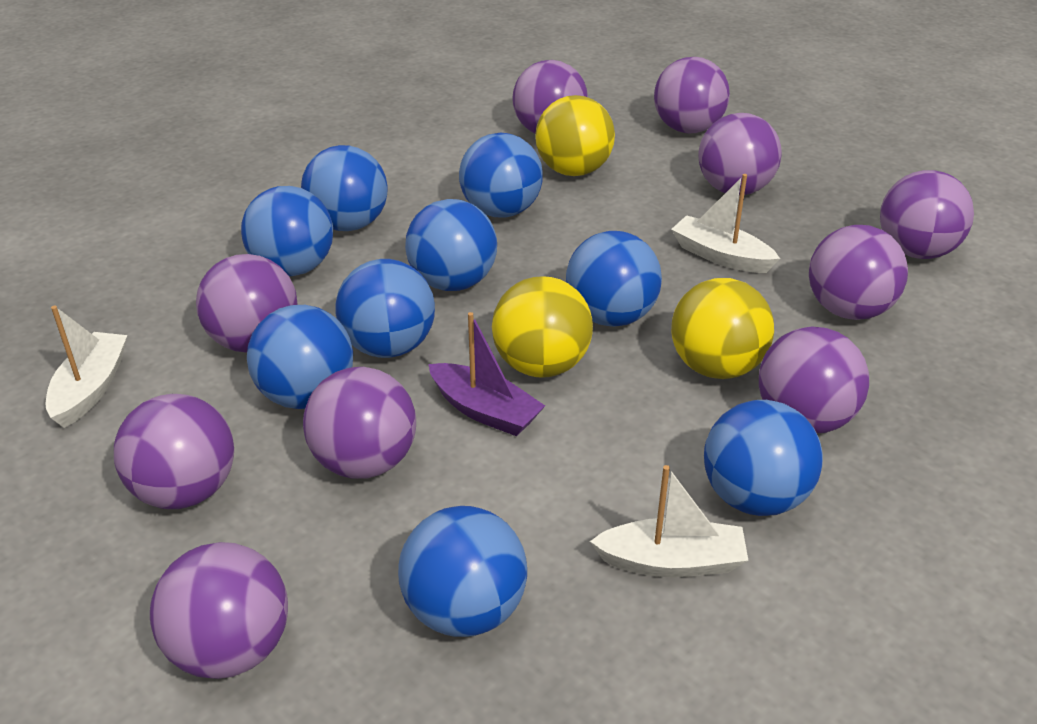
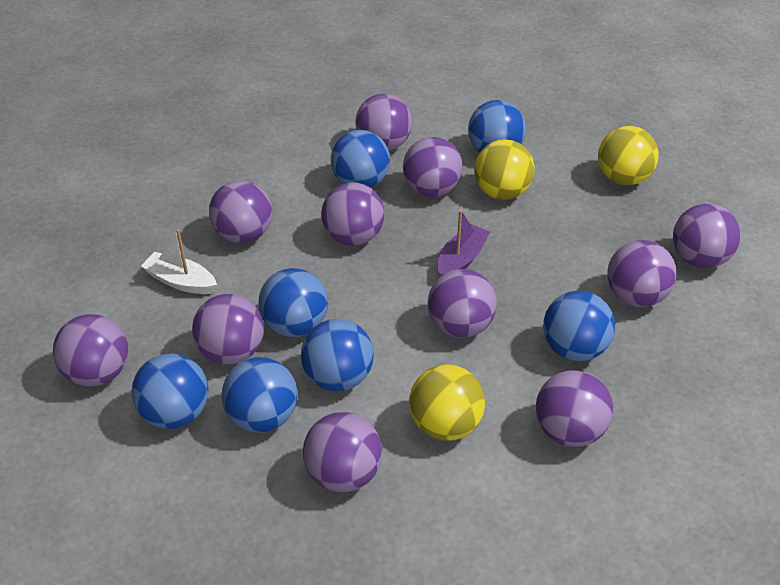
blue ball: [241,186,333,276] [247,305,353,409] [301,145,388,231] [335,259,435,358] [398,506,527,637] [405,199,497,291] [459,133,543,217] [566,231,662,327] [704,400,823,516] = 9 -> [131,353,209,429] [221,357,298,433] [259,268,328,337] [301,319,374,391] [331,130,390,188] [468,100,526,152] [543,291,615,361] = 7
purple ball: [114,394,234,509] [150,542,288,679] [196,254,297,353] [303,367,416,479] [513,60,588,134] [654,57,730,134] [698,113,782,195] [759,326,869,433] [809,225,908,320] [880,170,974,259] = 10 -> [53,314,128,387] [192,294,264,364] [209,180,272,243] [303,412,382,492] [321,182,384,246] [355,94,412,151] [403,137,463,197] [428,269,497,338] [536,370,613,447] [607,240,676,307] [673,204,741,268] = 11
white boat: [46,306,127,428] [590,465,749,577] [671,174,780,273] = 3 -> [141,229,217,294] = 1

